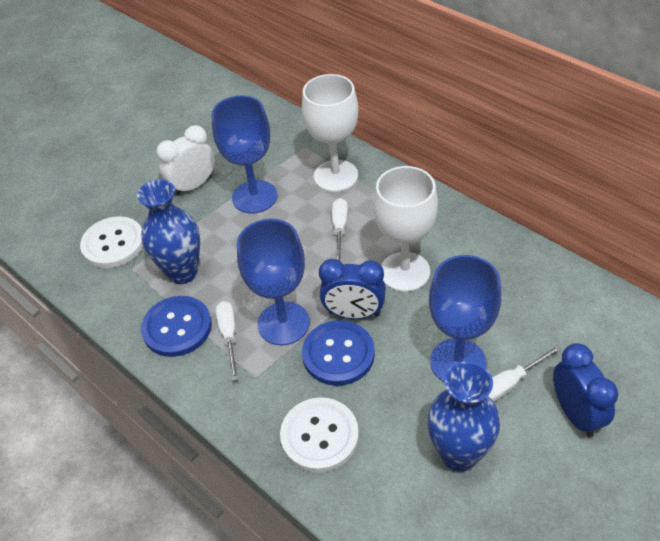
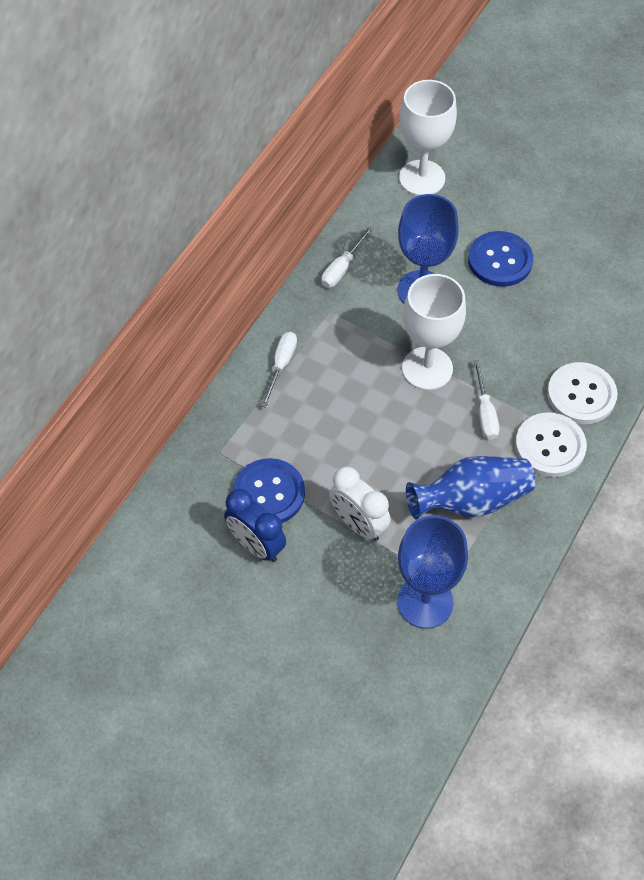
blue clock: [319,259,386,319] [553,343,618,437] = 2 -> [224,489,286,562] = 1
blue goblet: [211,95,277,213] [237,219,310,345] [429,255,501,383] = 3 -> [397,516,468,629] [398,194,459,303] = 2
blue vase: [137,180,200,284] [427,361,500,472] = 2 -> [406,456,535,520] = 1

